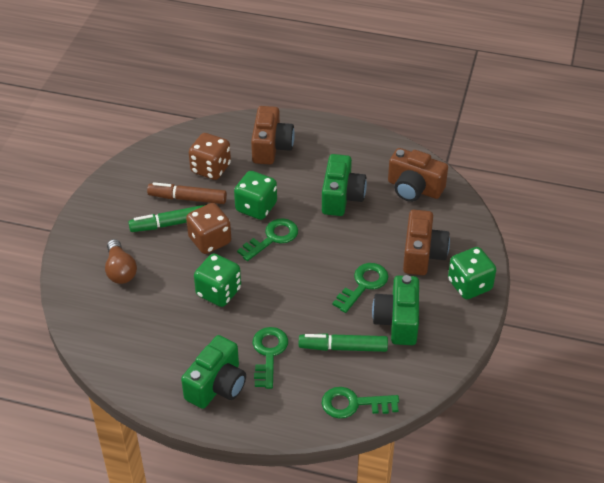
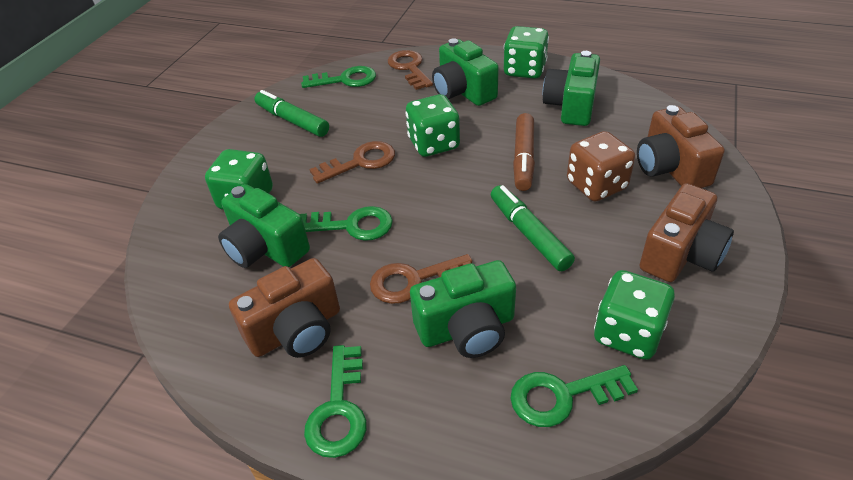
brown dice: [186,203,231,254] [189,133,231,180] = 2 -> [567,131,635,201] = 1
brown key: none = 0 -> [309,141,395,184] [370,254,472,304] [388,50,433,90] = 3
brown light bulb: [105,239,137,284] = 1 -> none = 0
green camera: [181,335,246,409] [322,154,367,216] [372,275,419,345] = 3 -> [218,184,310,268] [410,260,516,358] [432,38,499,106] [542,51,600,126] = 4
green dice: [194,253,241,307] [234,171,277,220] [448,247,496,299] = 3 -> [205,149,273,210] [405,94,460,157] [504,26,549,79] [594,270,675,360] = 4

